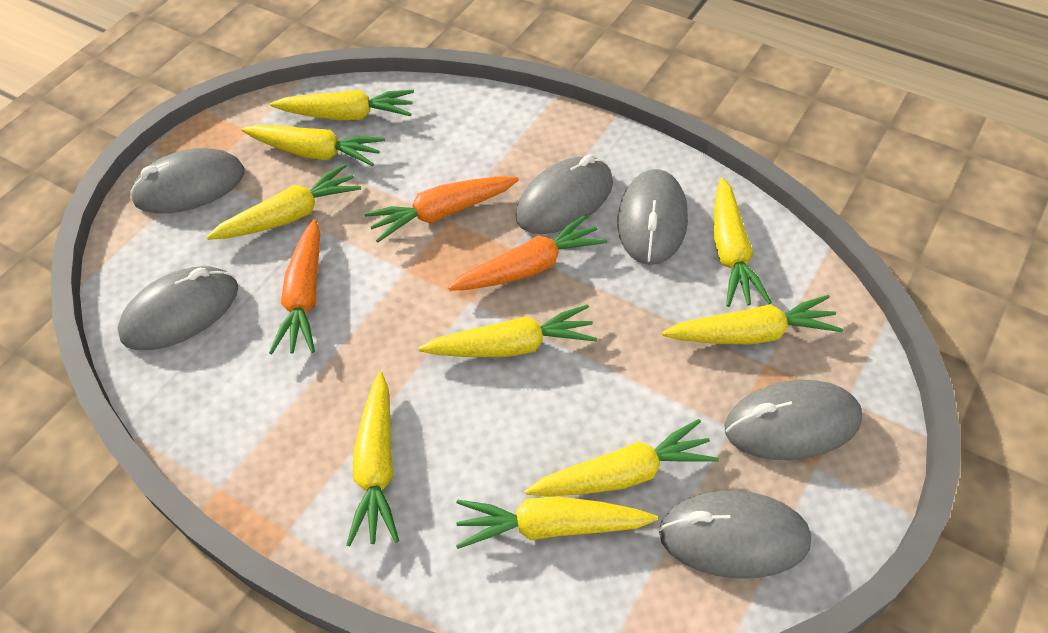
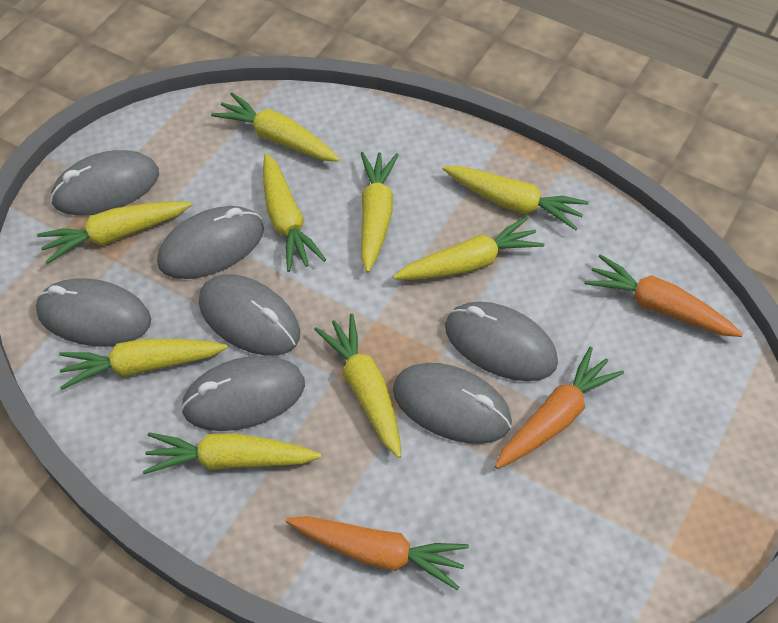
grey mouse: [117,266,238,350] [130,148,244,214] [516,155,613,234] [617,169,688,265] [659,490,811,579] [724,380,862,460] = 6 -> [36,279,151,346] [50,150,159,216] [157,206,264,279] [181,356,305,431] [199,274,300,356] [393,363,512,444] [445,301,558,381] = 7

